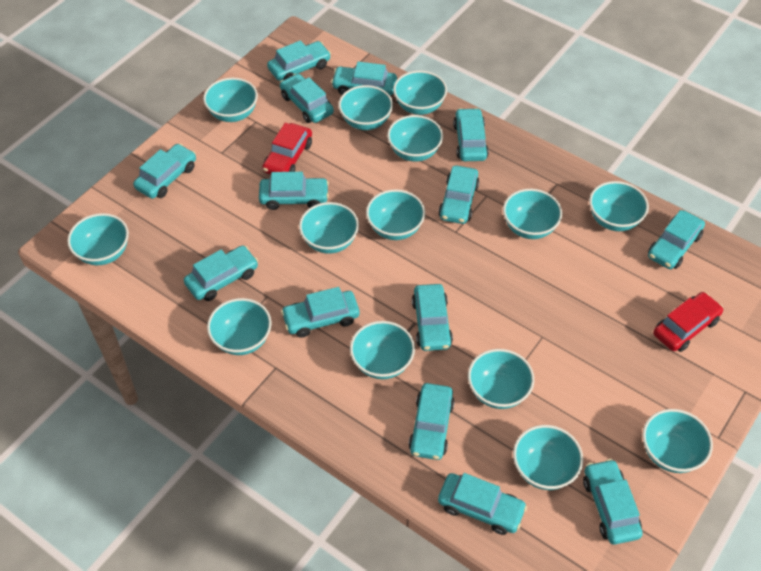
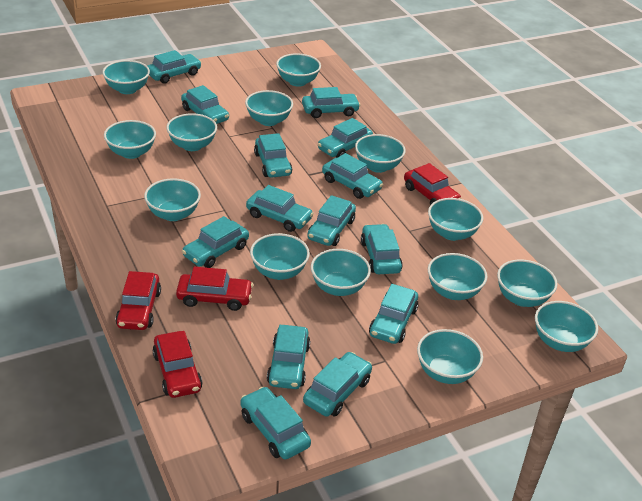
red car: [262,123,312,174] [653,292,723,352] = 2 -> [116,271,161,330] [152,331,203,398] [176,267,253,311] [404,163,461,205] = 4

